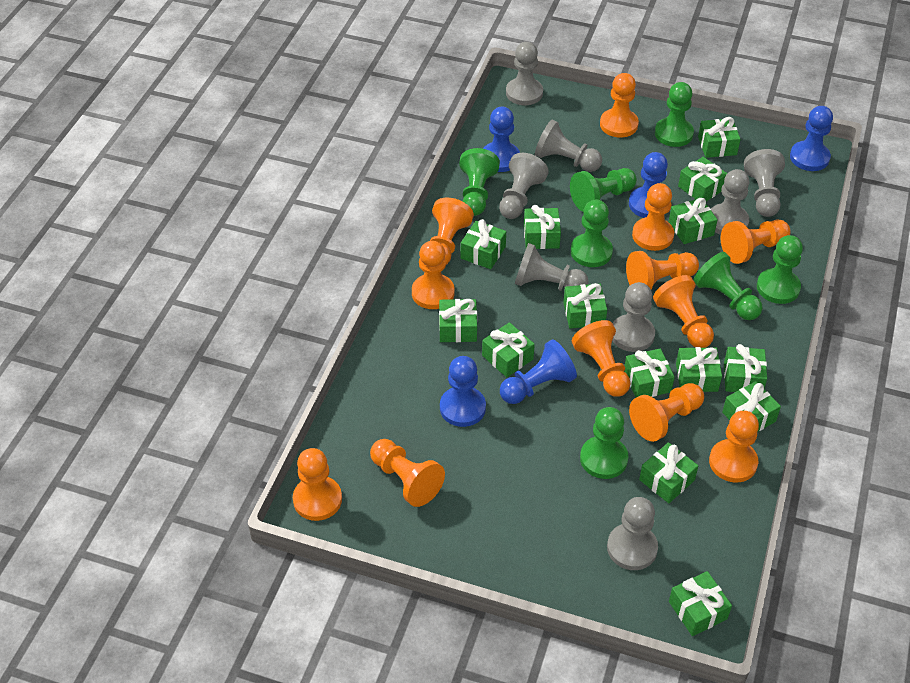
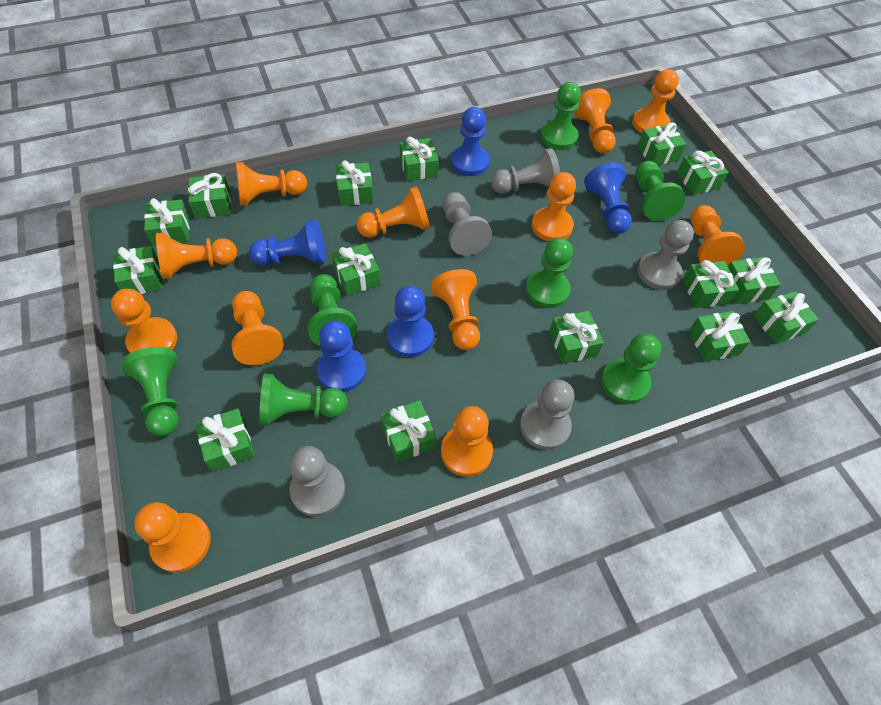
green gift: [439,299,477,342] [461,219,506,269] [482,322,535,377] [524,205,561,249] [563,283,607,328] [624,349,675,397] [639,442,698,503] [669,198,718,244] [669,571,732,636] [676,347,722,392] [678,157,728,202] [698,117,741,158] [722,381,781,432] [724,344,767,392] = 14 -> [113,246,163,294] [144,198,189,246] [188,173,231,218] [195,408,255,472] [332,243,380,296] [335,160,373,206] [381,400,436,463] [400,137,439,181] [549,311,604,364] [637,123,686,165] [677,151,729,195] [683,260,739,308] [689,311,750,362] [728,257,781,304] [753,291,819,344] = 15
grey pawn: [499,153,549,219] [506,42,543,105] [515,243,589,291] [535,120,602,172] [607,497,658,570] [612,282,655,352] [711,169,749,235] [744,149,785,217] = 8 -> [290,446,345,517] [443,192,492,256] [491,148,560,194] [520,379,574,450] [637,220,694,290] = 5

